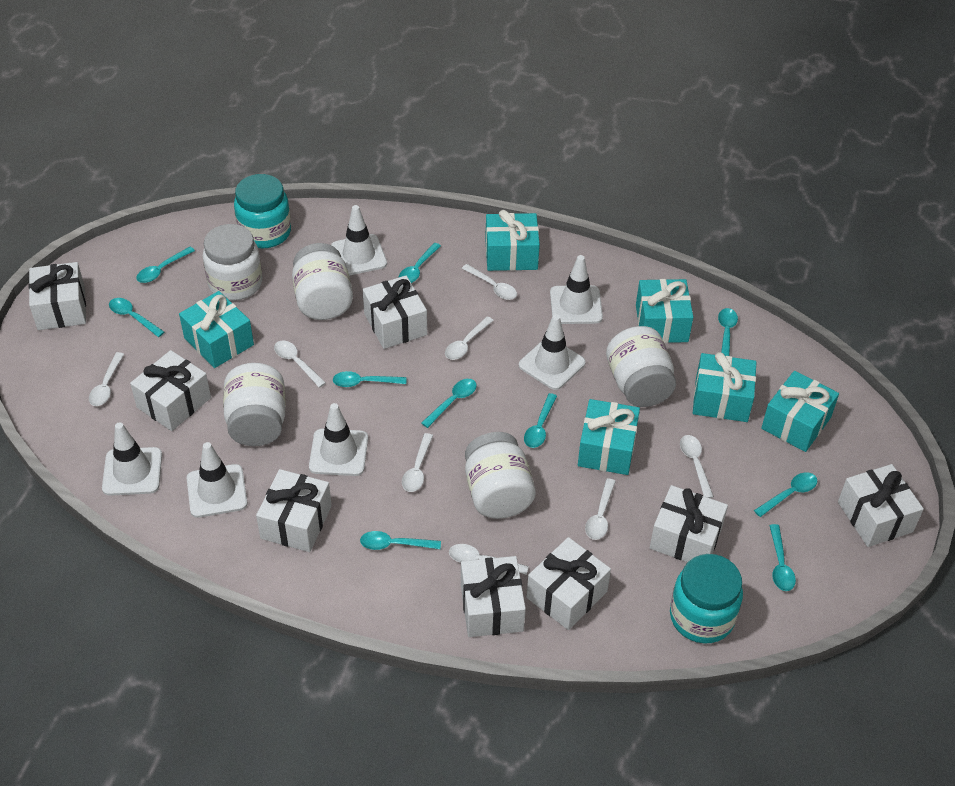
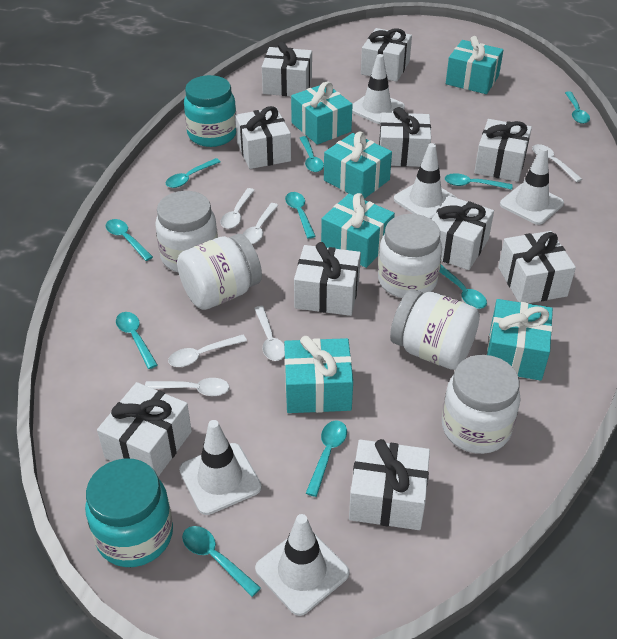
white gift: [29,262,86,330] [130,350,211,431] [256,469,332,552] [363,276,427,349] [461,556,526,637] [527,537,611,630] [650,485,728,562] [838,464,924,547] = 8 -> [97,382,192,477] [235,106,291,169] [262,42,312,96] [294,242,361,316] [349,439,430,530] [361,28,412,82] [379,107,431,167] [431,196,494,270] [474,119,532,182] [498,231,576,303] = 10
white spoon: [89,352,124,406] [274,340,326,388] [402,433,433,492] [445,316,494,360] [449,544,529,575] [462,264,517,300] [585,478,616,540] [680,435,714,498] = 8 -> [145,378,229,396] [168,335,247,367] [220,188,255,229] [243,203,278,244] [254,306,285,361] [532,144,582,182] = 6
white traffic cone: [102,422,162,496] [187,442,247,518] [309,403,368,476] [331,205,387,276] [519,314,586,390] [550,255,603,324] = 6 -> [179,420,262,515] [255,514,349,616] [352,54,405,124] [394,143,457,219] [500,147,564,225] = 5

